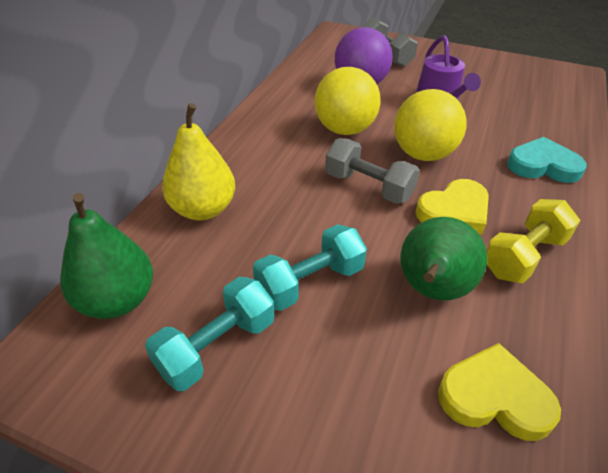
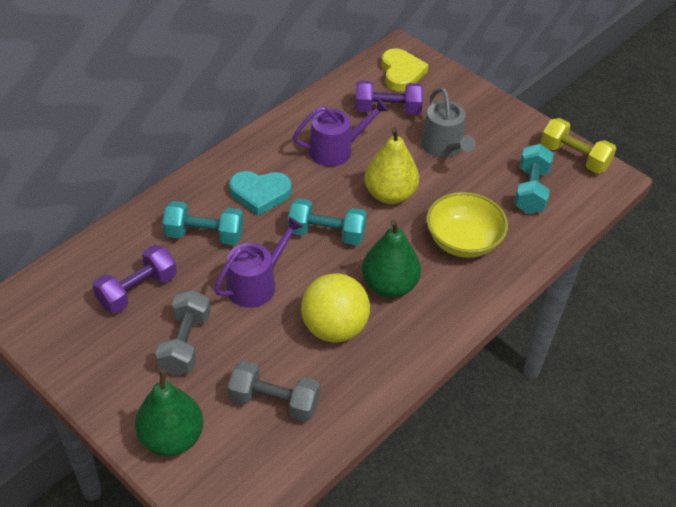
grey watering can: none = 0 -> [421,88,476,158] = 1
purple ball: [335,27,393,84] = 1 -> none = 0
purple dumbbell: none = 0 -> [93,245,177,314] [355,81,423,115] = 2
purple watering can: [416,35,481,101] = 1 -> [214,217,303,308] [293,99,389,167] = 2
turquoise dumbbell: [145,277,274,391] [253,224,367,311] = 2 -> [163,201,243,245] [288,198,367,246] [514,144,553,214] = 3
yellow ball: [314,67,381,135] [394,89,467,161] = 2 -> [301,273,370,342] = 1
yellow bowl: none = 0 -> [426,192,508,258] = 1
yellow heart: [416,179,489,235] [438,343,561,441] = 2 -> [381,48,429,92] = 1

